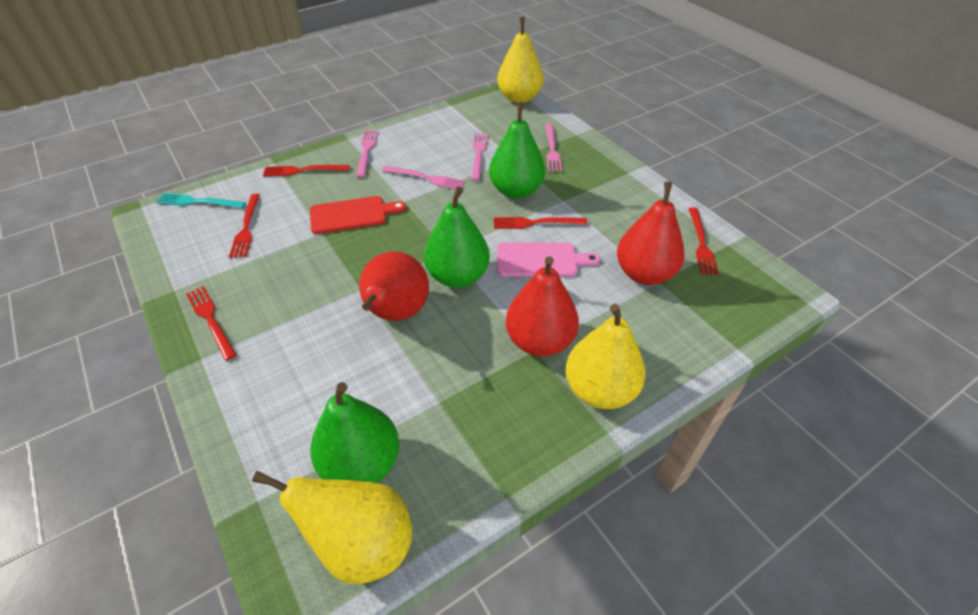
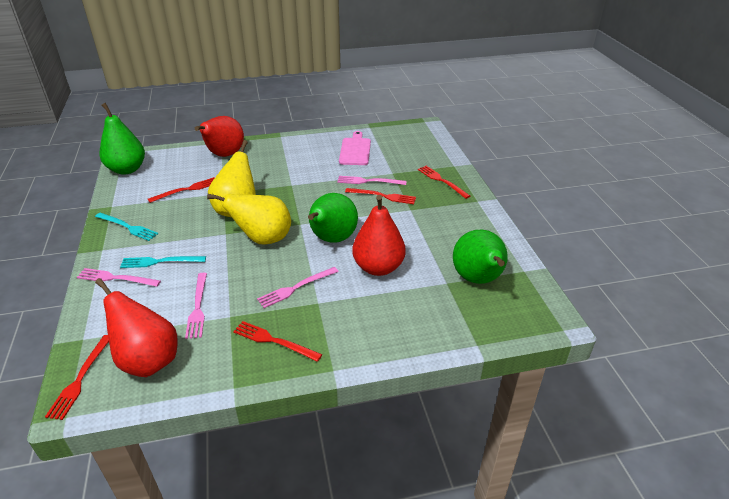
red cutting board: [310,196,406,234] = 1 -> none = 0
turquoise fork: [156,193,246,208] = 1 -> [95,213,158,241] [120,256,206,268] = 2
yellow pear: [252,471,412,584] [497,17,544,103] [565,304,646,409] = 3 -> [207,194,291,245] [208,140,256,217] = 2

